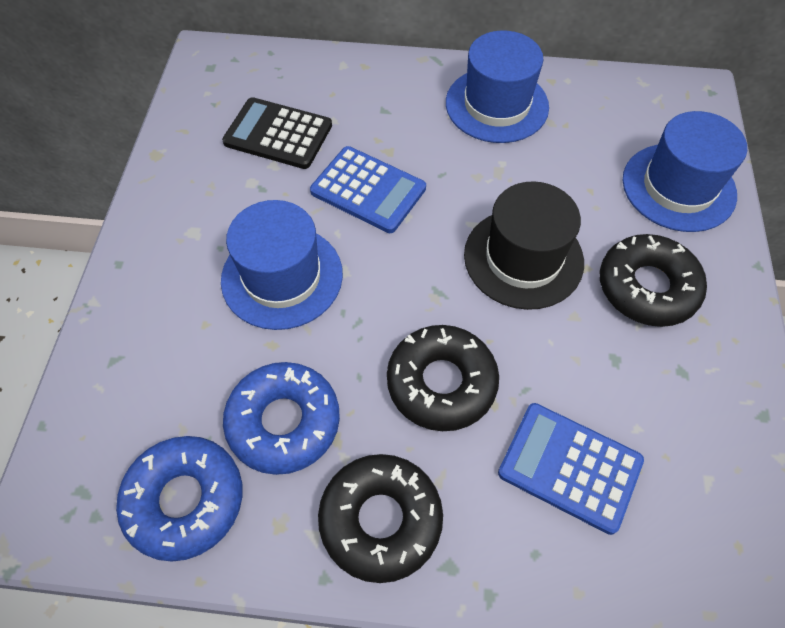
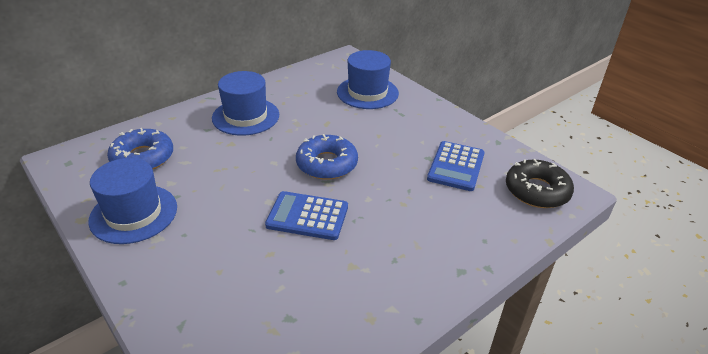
black calculator: [222,97,332,169] = 1 -> none = 0
black donut: [318,454,443,583] [387,325,499,431] [600,234,707,327] = 3 -> [506,159,574,208] = 1
black hat: [464,181,584,310] = 1 -> none = 0

